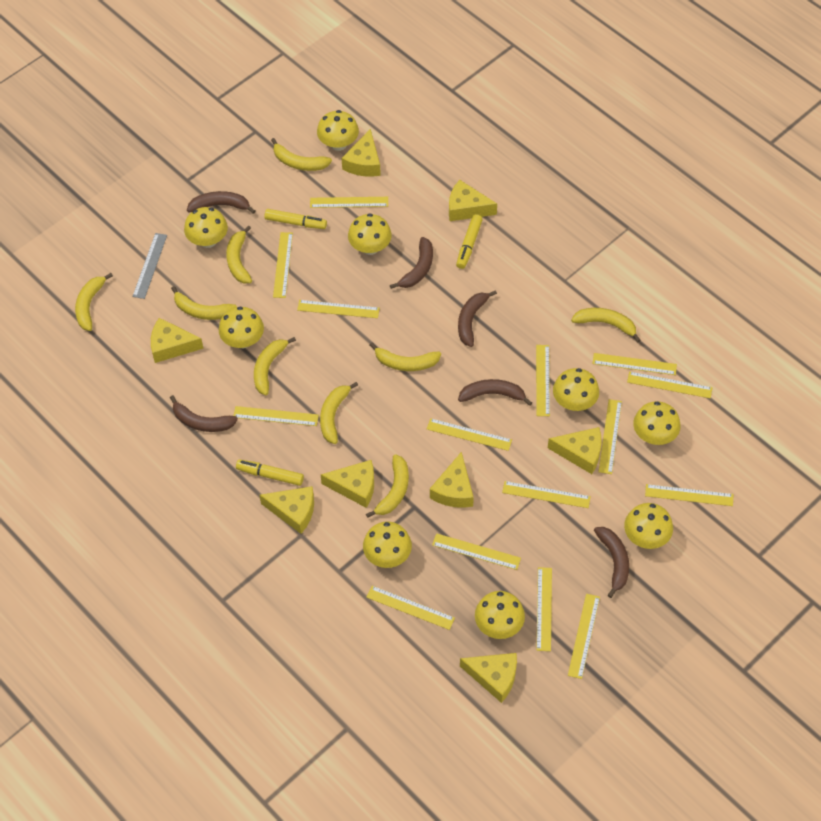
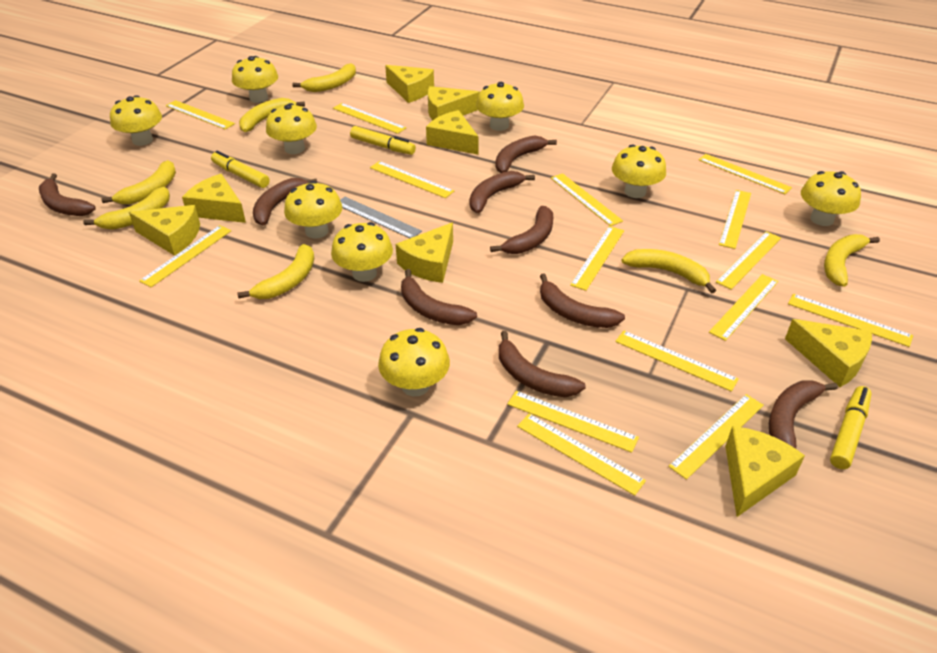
brown banana: [170,395,238,432] [187,191,255,214] [390,237,433,289] [458,290,497,347] [458,379,532,406] [594,527,629,598] = 6 -> [39,173,96,216] [253,178,317,225] [401,269,477,325] [470,171,535,213] [490,206,553,254] [495,136,557,173] [499,331,586,397] [540,273,625,328] [769,381,838,449] = 9
yellow banana: [75,273,113,331] [171,286,237,320] [226,225,252,283] [254,337,296,395] [271,138,332,171] [320,382,358,444] [366,454,409,518] [370,342,441,371] [571,308,641,343] = 9 -> [83,187,170,230] [101,160,176,204] [237,244,314,299] [239,98,305,132] [292,63,356,92] [621,249,716,294] [824,234,880,287] = 7

